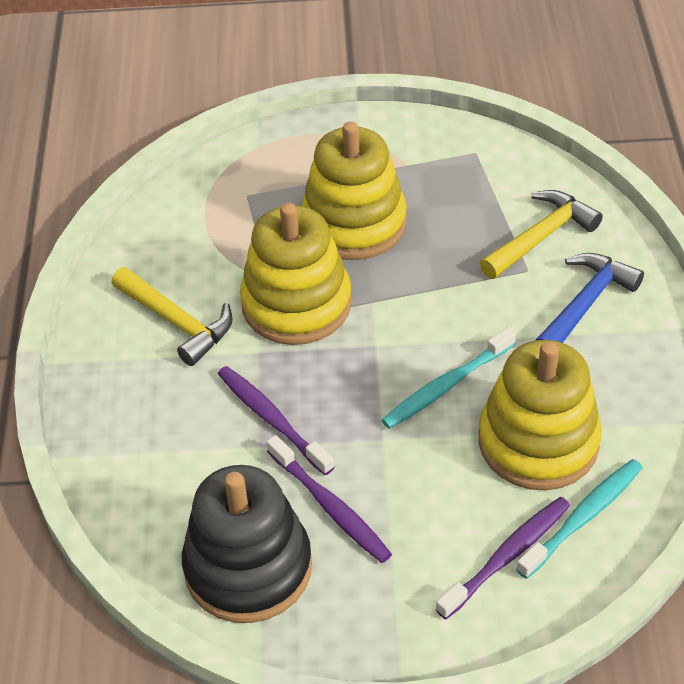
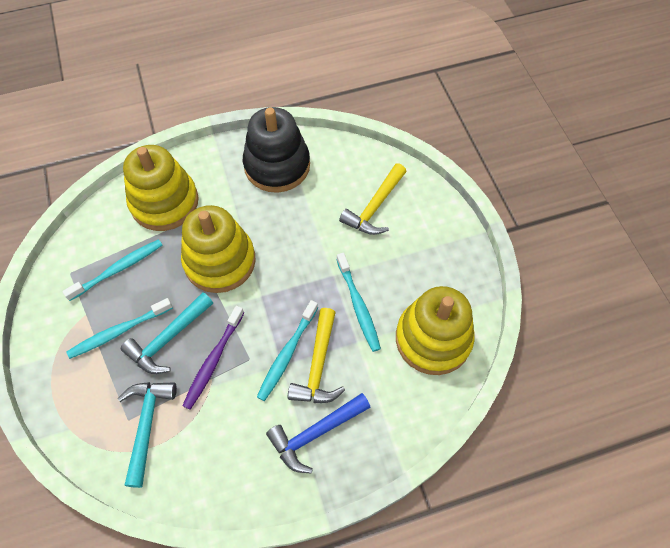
purple toothbrush: [218,366,335,475] [267,435,392,563] [436,497,570,620] = 3 -> [182,306,244,410] = 1
turquoise hammer: none = 0 -> [118,382,177,488] [121,292,213,374] = 2
turquoise toothbrush: [381,327,516,429] [516,459,643,579] = 2 -> [62,239,162,301] [66,298,173,359] [257,300,318,401] [336,253,381,352] = 4

